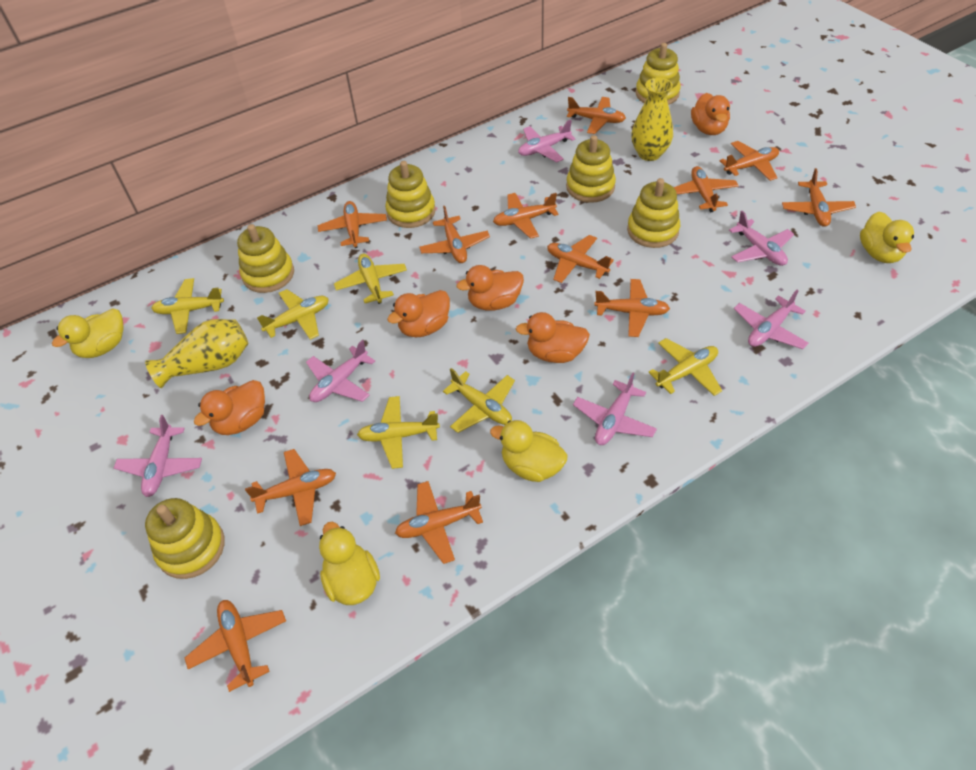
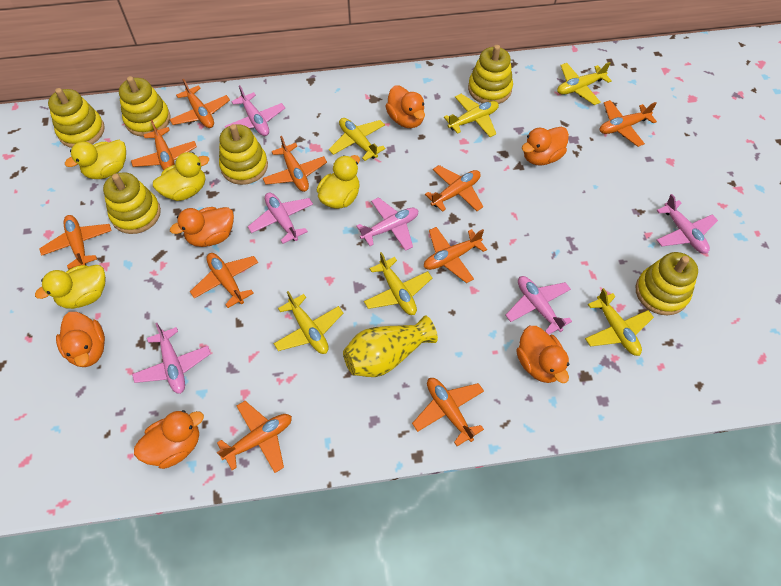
orange duck: [194,380,265,435] [387,290,450,337] [457,265,524,311] [516,312,590,363] [691,93,730,135] = 5 -> [56,312,105,367] [134,410,204,469] [170,207,234,247] [385,85,425,128] [516,326,569,383] [522,127,569,165] = 6
orange plane: [185,600,286,692] [245,449,336,526] [317,201,387,248] [395,481,483,564] [419,206,490,263] [493,193,559,239] [547,235,614,283] [567,97,626,134] [594,279,670,337] [674,166,739,212] [720,141,779,181] [782,168,856,227] = 12 -> [39,215,112,270] [131,120,197,170] [169,79,230,128] [190,253,258,308] [217,401,292,473] [263,136,327,192] [412,378,484,446] [424,227,487,283] [425,165,483,212] [600,100,657,147] = 10
yellow vase: [145,319,249,388] [631,78,673,161] = 2 -> [343,315,438,377] = 1

